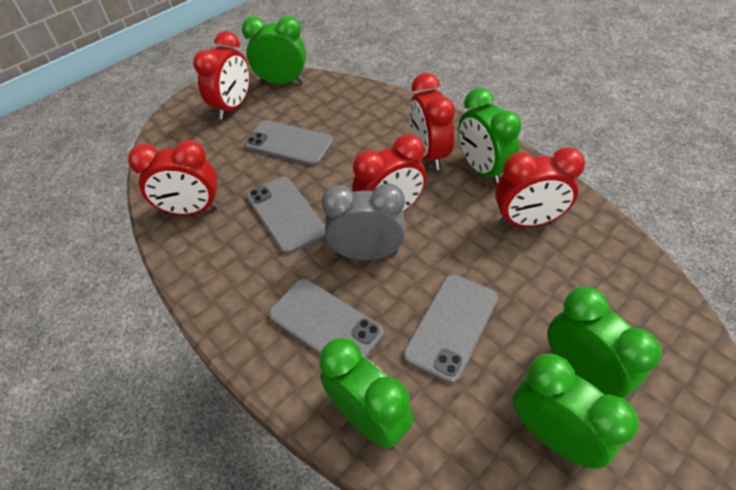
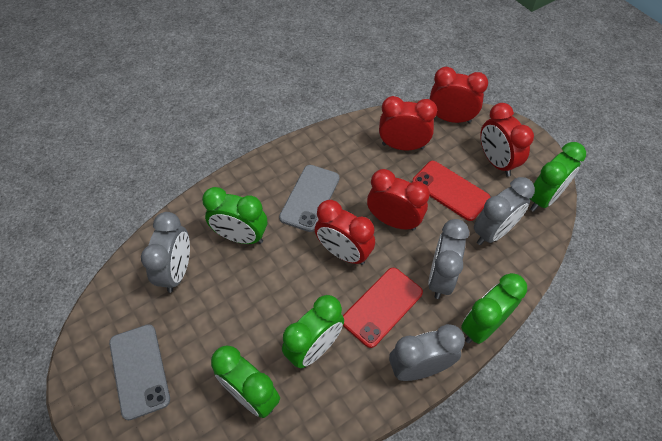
grey clock: [321,183,406,260] = 1 -> [141,212,190,293] [389,324,465,381] [428,219,469,299] [474,177,535,245] = 4
grey phone: [244,120,334,166] [247,177,325,254] [269,279,384,358] [403,274,498,384] = 4 -> [109,324,170,420] [279,165,340,232] = 2
red phone: none = 0 -> [343,268,423,348] [412,161,490,221] = 2

